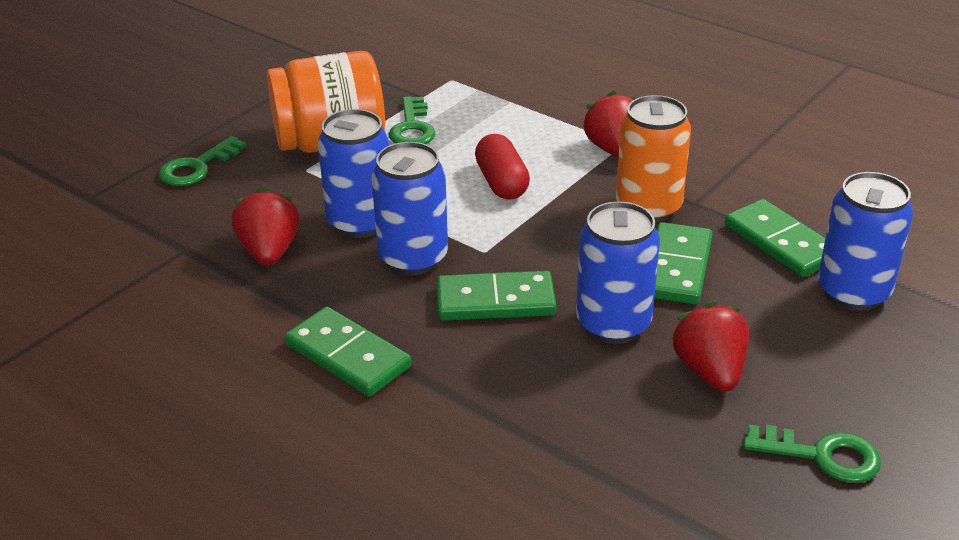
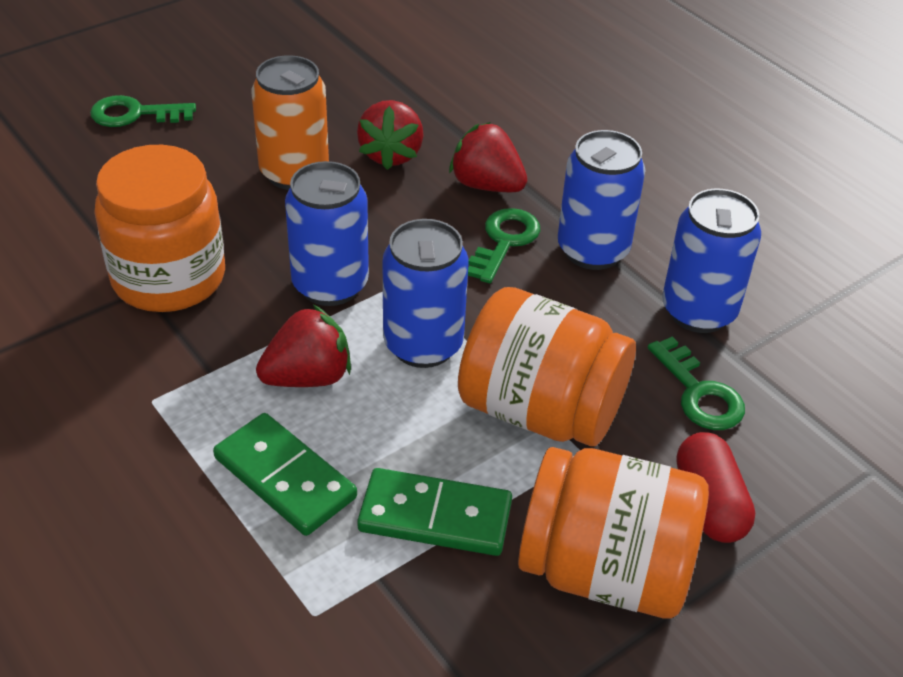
green domino: [285,307,411,397] [436,271,556,321] [654,222,712,304] [725,199,825,277] = 4 -> [213,413,357,536] [357,468,512,556] = 2
orange jar: [267,51,385,153] = 1 -> [94,145,225,312] [458,287,636,446] [518,447,709,618] = 3

